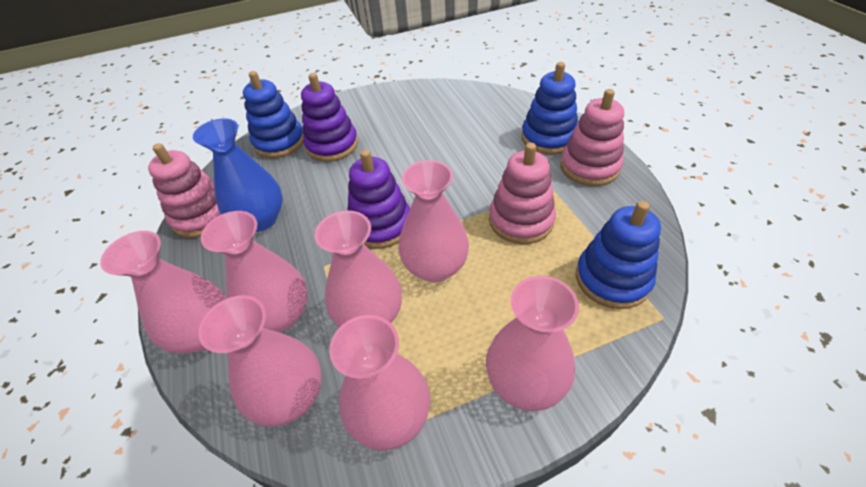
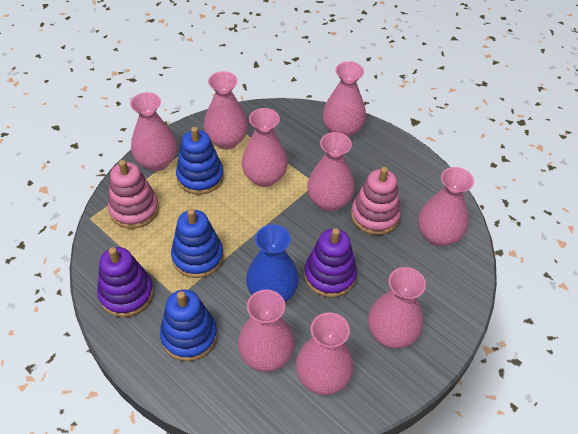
pink stacking toy: [148,143,221,238] [489,143,556,244] [560,89,624,186] = 3 -> [108,160,159,229] [351,167,401,235] = 2
pink vase: [100,231,226,354] [199,295,322,427] [201,211,307,332] [314,210,402,328] [329,315,430,451] [399,160,469,282] [486,276,579,411] = 7 -> [130,92,177,171] [204,71,248,150] [238,290,295,372] [241,108,288,187] [296,312,354,395] [307,132,355,212] [323,61,366,137] [368,267,426,348] [418,167,474,246] = 9

